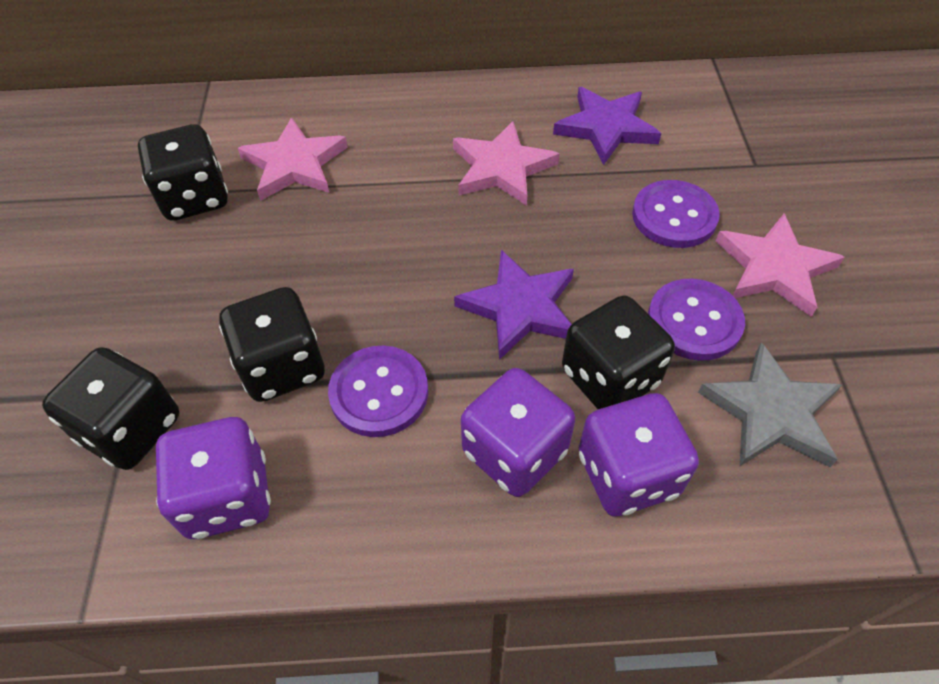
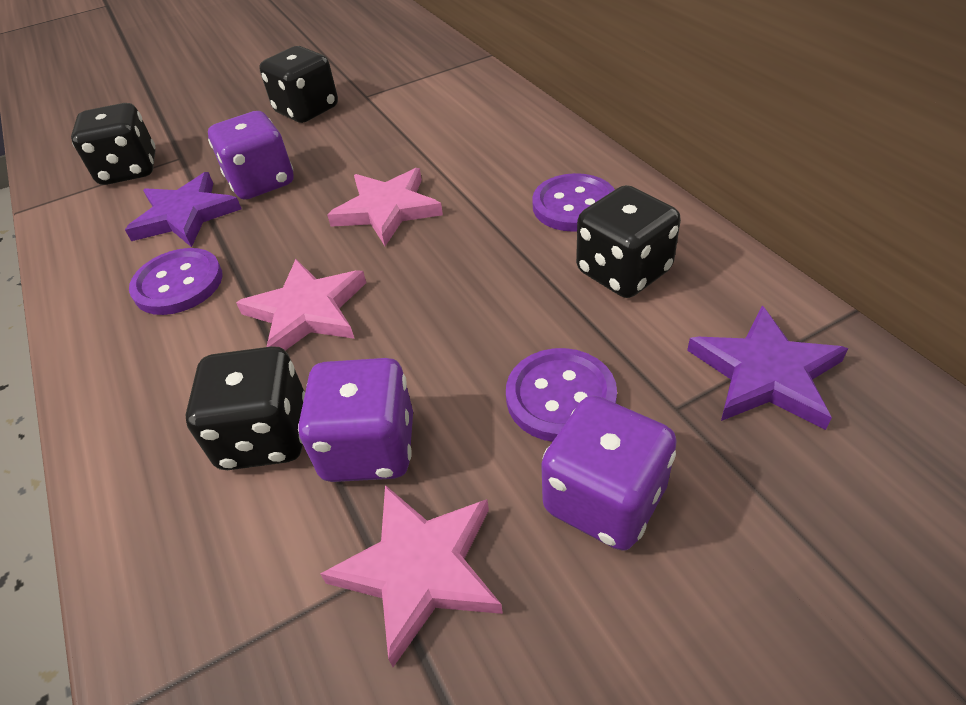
grey star: [698,342,842,467] = 1 -> none = 0

